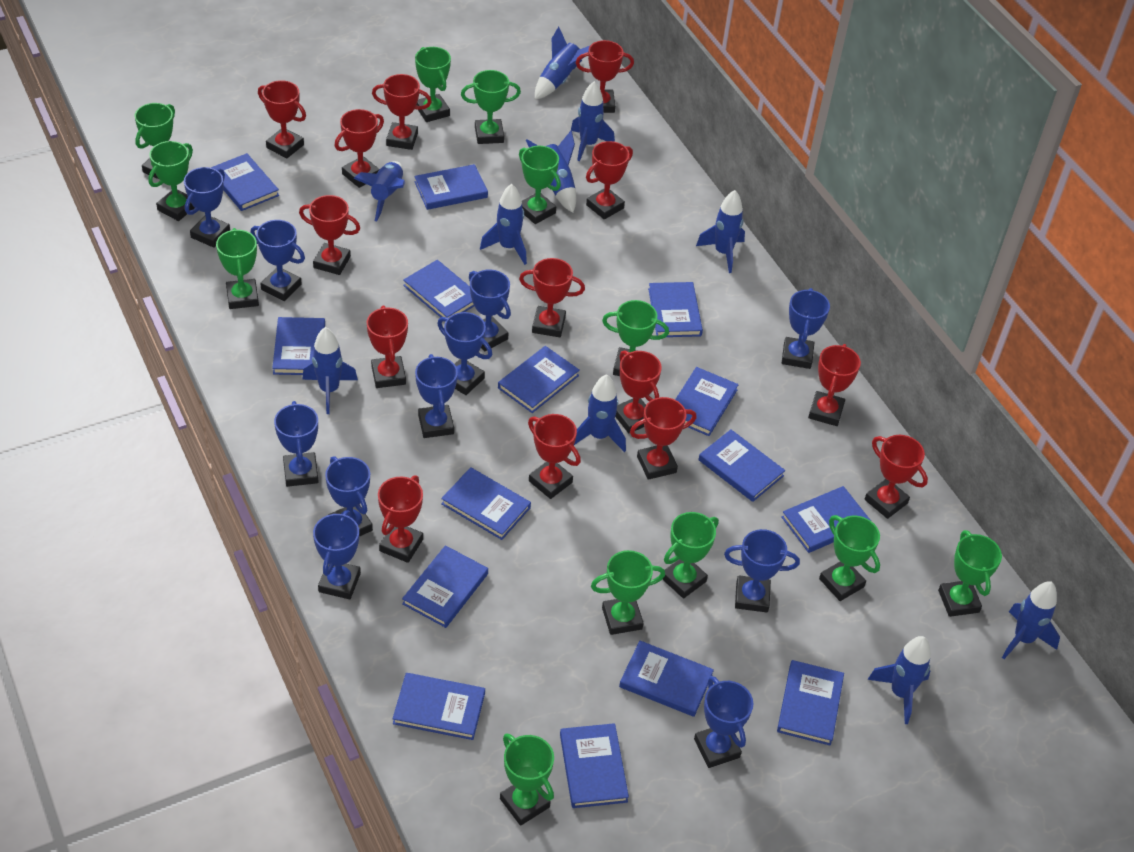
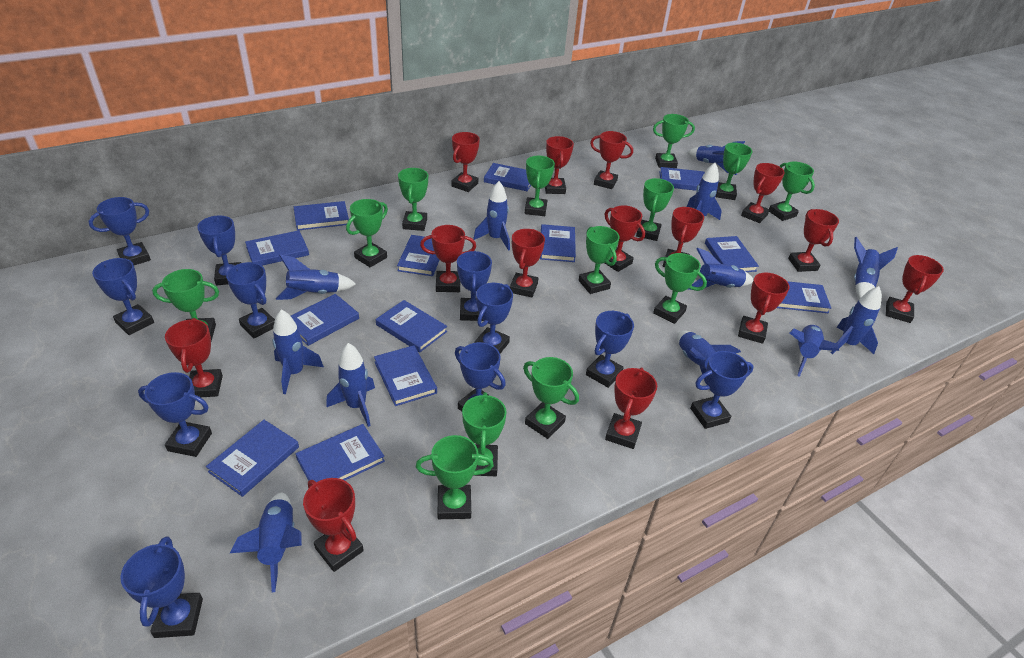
blue book: [211,153,279,211] [272,317,325,375] [392,673,485,740] [402,545,488,628] [403,260,474,318] [414,164,488,210] [441,467,531,540] [498,346,580,413] [560,723,629,808] [619,641,714,717] [648,282,703,337] [675,367,739,436] [698,429,785,502] [777,660,844,746] [782,486,871,553] = 15 -> [206,420,299,497] [245,230,309,266] [291,294,359,346] [294,201,349,231] [296,424,385,482] [374,345,437,406] [376,300,447,353] [397,235,439,276] [484,163,531,191] [540,224,576,262] [659,167,705,191] [705,236,759,272] [777,281,831,313] = 13
blue rocket: [302,327,358,414] [354,161,405,221] [480,184,527,265] [526,131,576,213] [535,27,590,100] [571,81,615,161] [574,374,626,452] [696,190,745,273] [868,636,931,724] [1002,581,1060,659] = 10 -> [230,492,302,592] [272,309,324,394] [276,254,356,300] [326,343,375,427] [473,181,510,251] [677,331,741,384] [687,141,745,175] [687,163,722,220] [688,248,754,290] [790,324,839,377] [831,286,882,354] [854,237,898,299] = 12
green trophy: [134,103,175,179] [148,141,195,221] [216,228,259,309] [415,47,451,122] [461,70,521,144] [500,733,554,826] [519,146,561,224] [591,550,665,635] [602,300,669,376] [662,512,719,599] [819,515,880,601] [938,530,1002,617] = 12 -> [152,269,219,341] [346,199,388,267] [398,168,428,231] [416,435,494,519] [462,392,507,476] [523,357,579,439] [525,156,555,216] [579,226,619,294] [636,178,674,241] [653,114,695,168] [653,253,707,324] [716,143,752,200] [769,161,815,221] = 13

